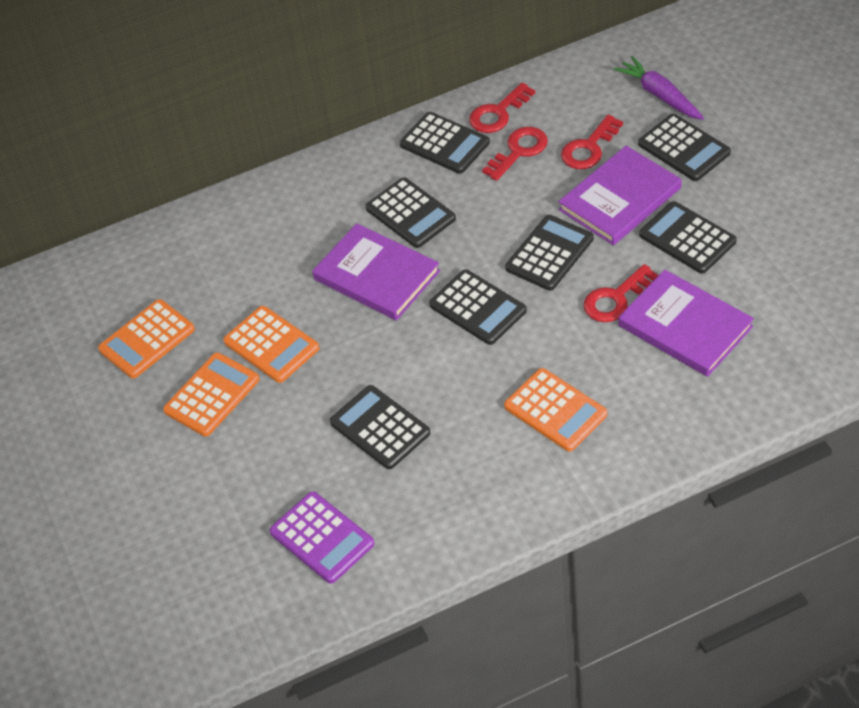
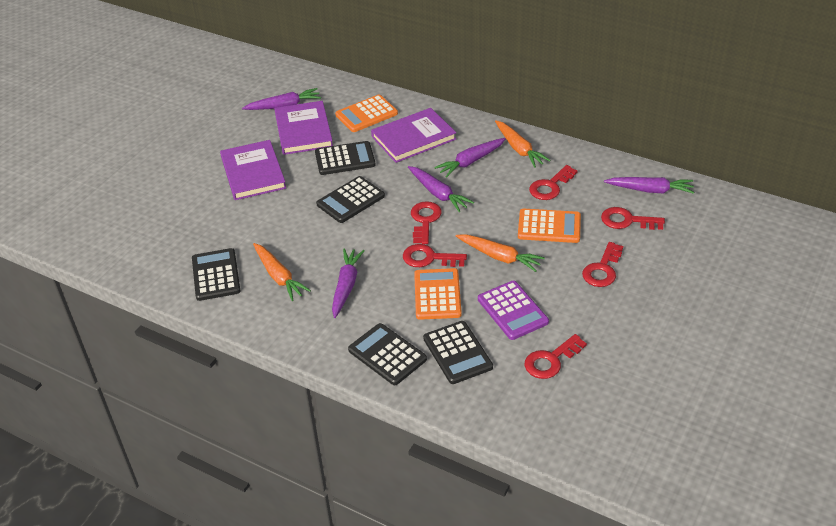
black calculator: [330,385,430,469] [365,177,456,248] [400,112,490,174] [429,269,527,345] [505,215,594,291] [638,114,731,181] [639,201,737,274] = 7 -> [192,248,241,301] [315,141,376,175] [316,176,385,223] [348,323,427,385] [423,321,493,384] = 5
orange calculator: [98,299,195,378] [163,353,260,437] [223,306,319,383] [504,368,607,451] = 4 -> [335,95,398,132] [414,268,462,320] [518,208,581,243] = 3
orange carrot: none = 0 -> [253,243,311,301] [456,234,545,272] [495,120,551,168] = 3
purple carrot: [614,56,704,120] = 1 -> [242,88,321,110] [332,248,364,318] [408,166,474,212] [434,138,506,178] [604,177,694,194] = 5
red key: [469,82,535,133] [482,127,548,181] [561,114,623,169] [584,264,658,322] = 4 -> [403,244,467,267] [411,201,442,244] [524,334,587,379] [529,165,577,200] [582,242,623,287] [601,207,665,230] = 6

